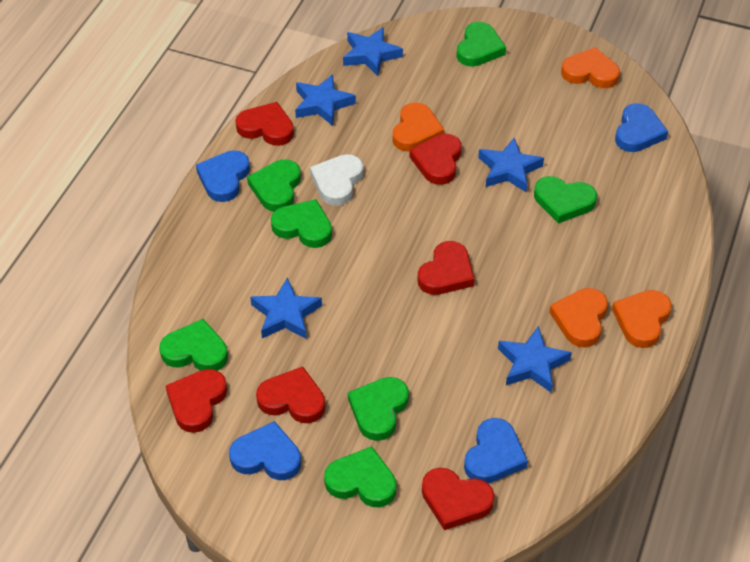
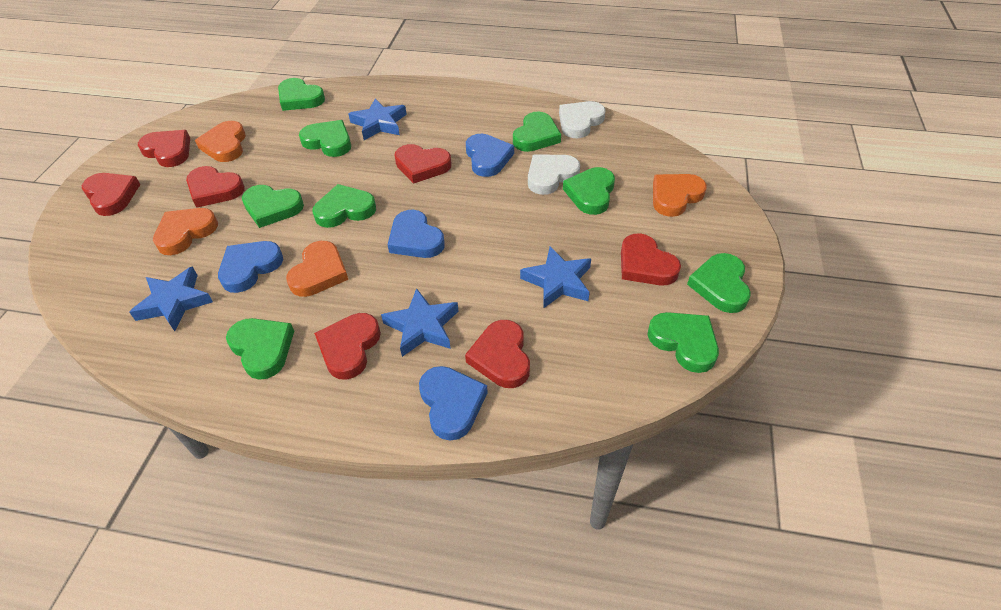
blue star: [250,277,322,339] [295,74,356,126] [343,27,403,76] [478,138,544,192] [498,326,572,392] = 5 -> [129,266,213,331] [348,99,407,140] [381,288,459,357] [520,246,591,309] = 4
green heart: [159,319,228,371] [247,160,301,212] [271,199,332,248] [324,446,397,507] [348,377,409,441] [457,22,506,67] [534,176,597,223] = 7 -> [226,318,294,380] [242,185,304,228] [278,78,325,111] [299,120,351,157] [312,184,376,228] [513,111,561,152] [563,167,615,215] [647,312,719,373] [687,253,751,313] = 9
red heart: [166,369,227,433] [235,102,294,146] [256,367,325,423] [410,134,462,185] [417,241,475,295] [422,468,495,530] = 6 -> [82,173,140,216] [138,130,190,167] [186,166,245,208] [314,313,381,380] [394,144,452,184] [465,320,530,388] [621,233,681,285] = 7
white heart: [310,154,363,206] = 1 -> [528,155,580,195] [559,101,605,138] = 2

